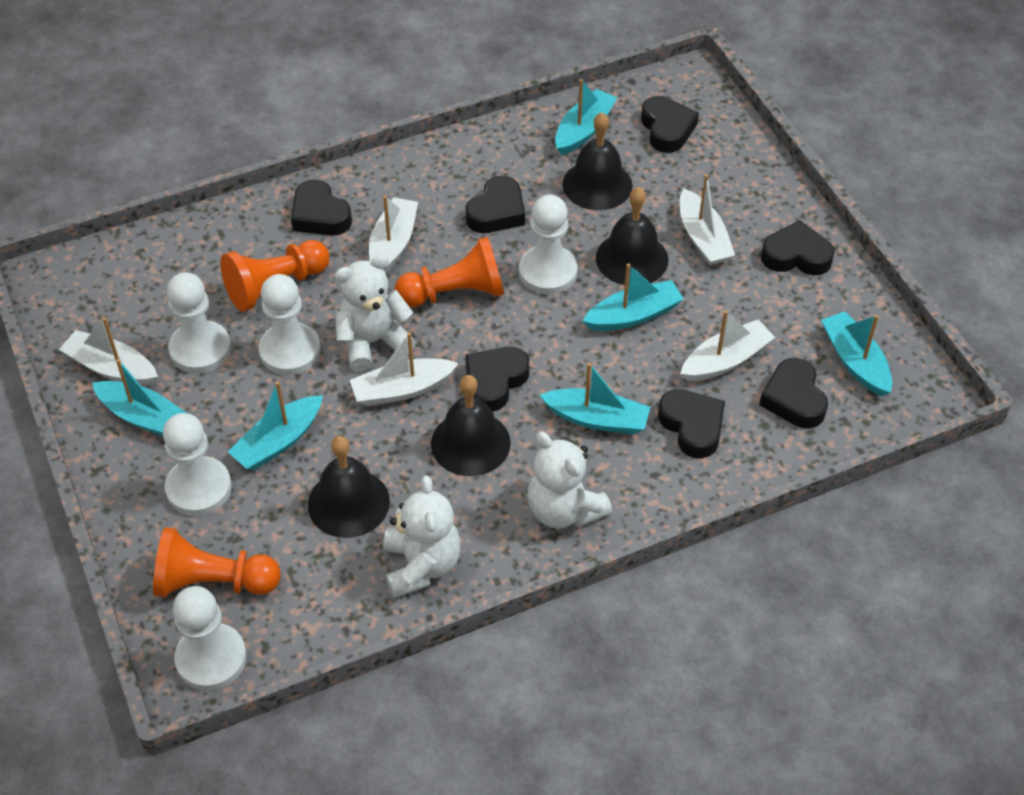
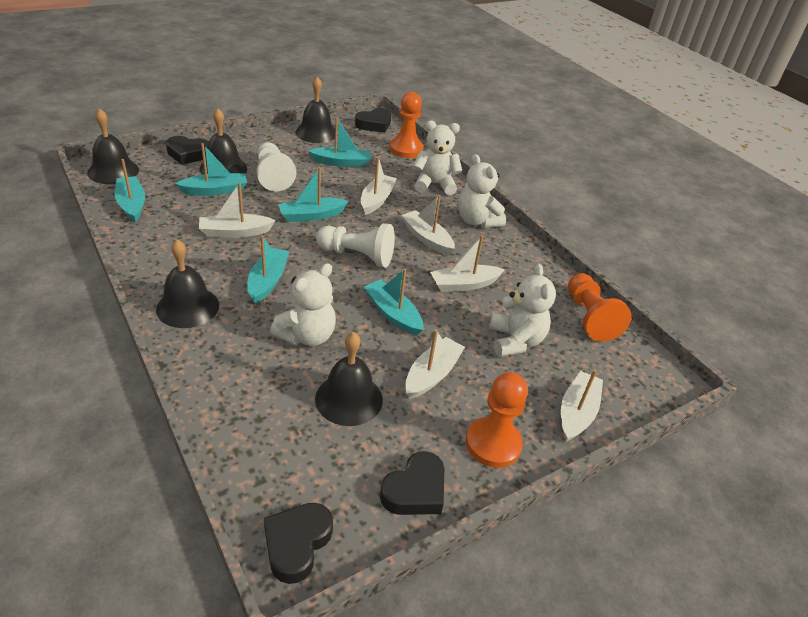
black bell: [308,436,390,538] [431,375,511,476] [563,112,633,210] [596,187,668,285] = 4 -> [87,108,139,184] [156,239,219,328] [199,108,247,175] [296,77,338,143] [315,332,383,426] = 5
black heart: [291,179,352,236] [466,176,525,233] [466,347,529,412] [641,96,699,153] [658,389,725,458] [759,358,828,428] [761,220,835,275] = 7 -> [166,136,209,165] [264,503,333,584] [355,108,391,133] [380,451,444,515] = 4
white boat: [59,317,158,386] [350,332,459,406] [369,195,418,273] [680,174,735,265] [680,310,775,381] = 5 -> [199,183,276,238] [361,157,397,215] [401,195,455,255] [405,329,465,399] [430,235,505,292] [561,370,603,442] = 6
white pawn: [163,413,232,516] [167,272,231,373] [173,586,246,691] [259,274,321,375] [519,195,578,294] = 5 -> [256,142,296,192] [316,223,395,268] = 2
white teddy bear: [335,254,416,372] [383,476,461,598] [527,432,612,529] = 3 -> [270,263,336,346] [413,120,462,195] [458,154,506,228] [489,264,556,357] = 4

